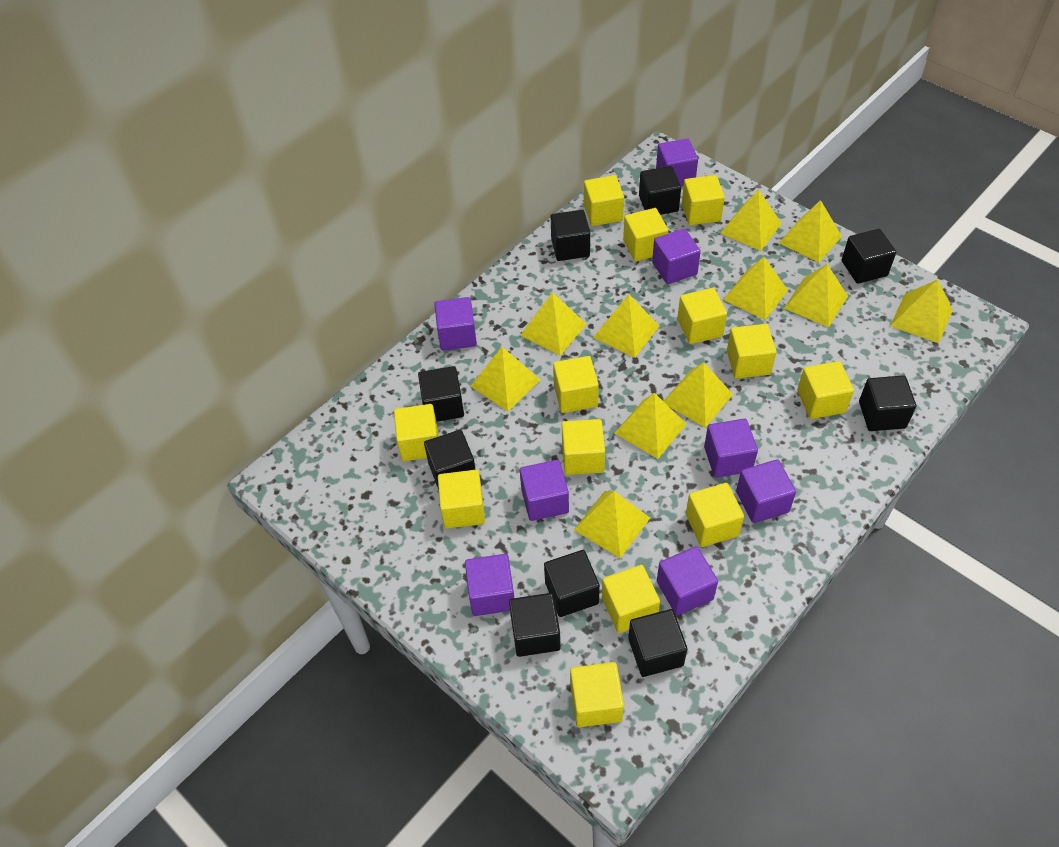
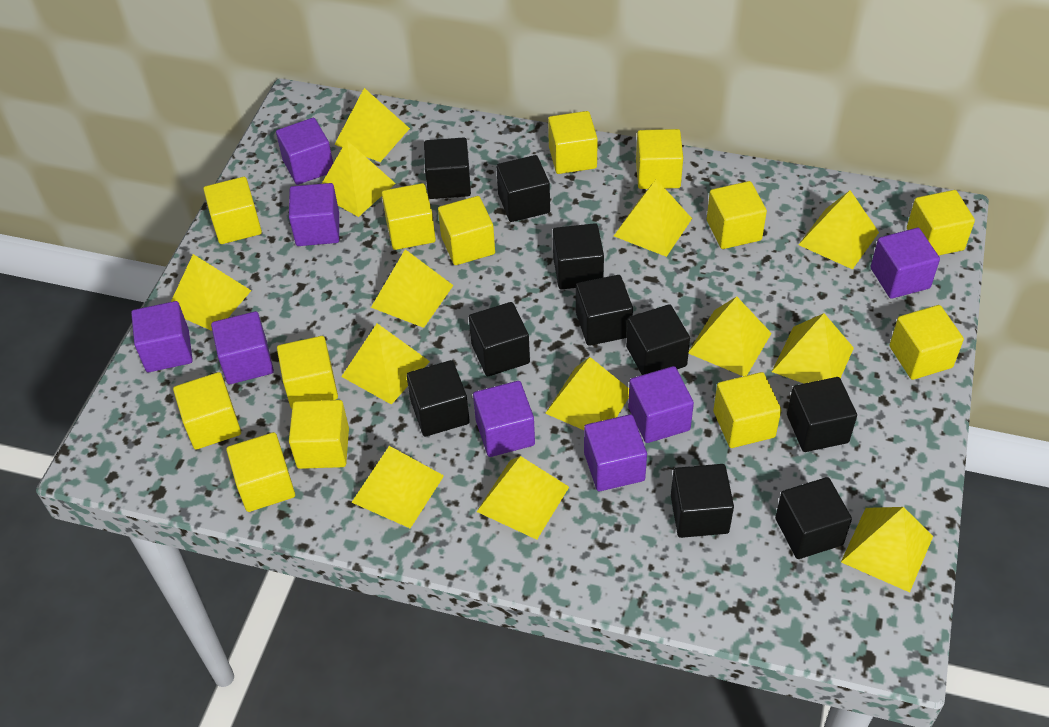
black cube: [418,366,464,422] [424,430,476,490] [509,593,561,657] [544,550,600,617] [551,210,590,261] [628,609,687,677] [639,166,681,215] [842,229,896,284] [859,375,916,431] = 9 -> [406,360,470,437] [424,138,471,199] [469,302,530,376] [496,155,550,222] [553,223,604,289] [576,275,633,346] [626,304,690,375] [671,464,734,538] [775,477,852,559] [787,377,857,452] = 10
yellow pyramid: [471,347,540,411] [520,292,586,356] [574,491,650,558] [593,294,659,358] [615,393,686,459] [663,362,733,428] [720,189,782,251] [723,257,788,320] [779,200,842,263] [784,264,848,327] [890,280,953,343] = 11 -> [171,254,251,331] [322,141,396,217] [334,88,410,162] [341,323,430,405] [351,446,444,528] [371,249,454,328] [477,456,569,540] [545,357,629,430] [614,179,692,257] [688,296,772,376] [772,313,854,384] [798,190,879,270] [841,507,933,592] = 13

